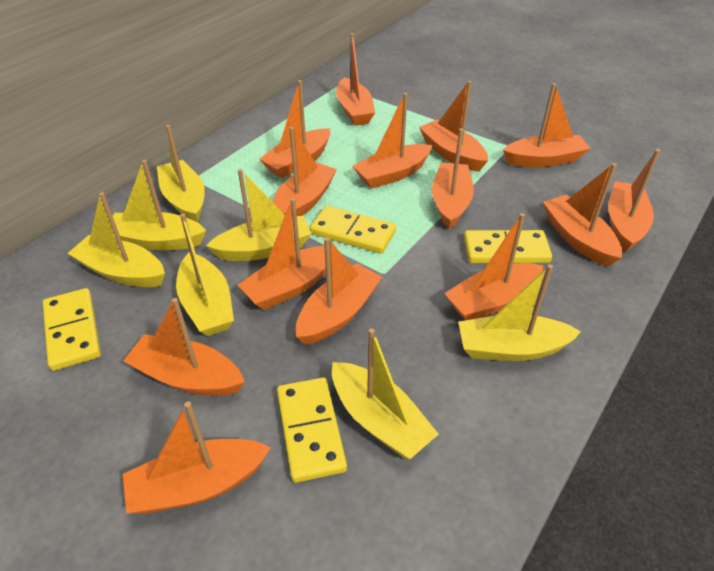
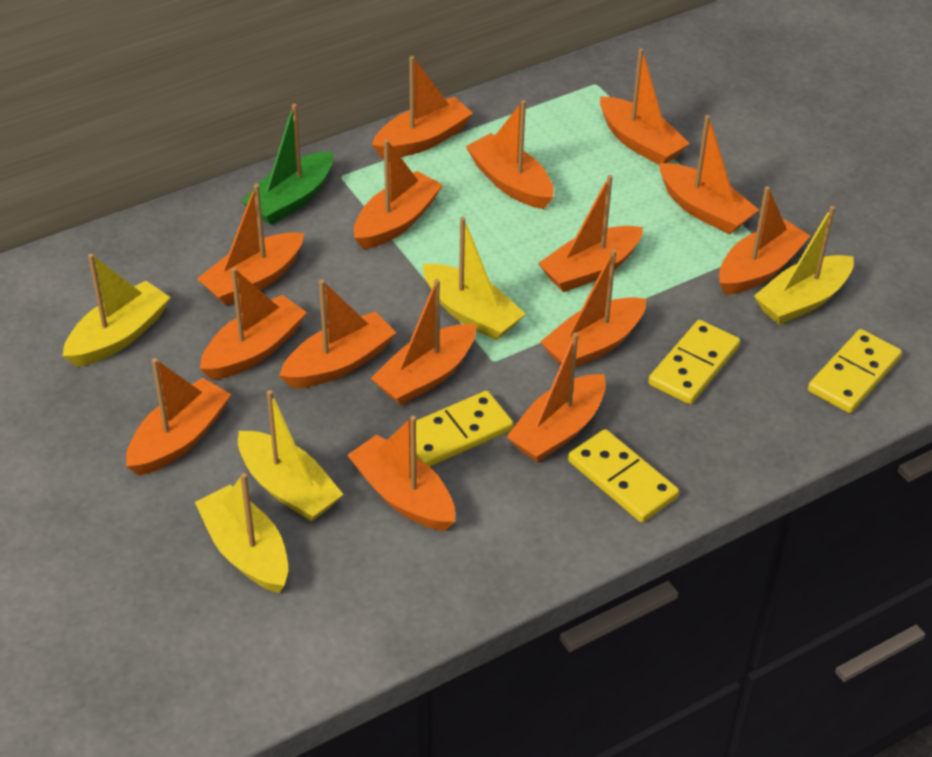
green boat: none = 0 -> [241,104,333,225] = 1
orange boat: [123,298,245,396] [123,401,271,514] [238,198,337,310] [259,80,330,178] [273,127,337,216] [296,237,382,345] [336,33,375,126] [353,93,432,189] [419,81,488,172] [432,128,474,229] [444,213,543,320] [503,83,591,167] [543,163,622,267] [608,149,660,252] = 14 -> [126,358,231,475] [197,184,304,306] [200,267,307,380] [279,280,396,388] [347,416,455,531] [354,139,443,249] [371,279,476,405] [372,56,473,158] [466,100,554,209] [507,333,606,462] [538,175,643,292] [540,249,647,367] [600,48,690,165] [659,115,759,234] [719,186,810,295] = 15
yellow boat: [68,192,165,287] [113,160,206,251] [157,125,205,222] [176,214,234,336] [206,169,312,261] [332,328,439,459] [458,264,581,361] = 7 -> [63,254,171,367] [195,473,288,593] [238,390,343,522] [423,217,526,340] [754,206,854,325] = 5

